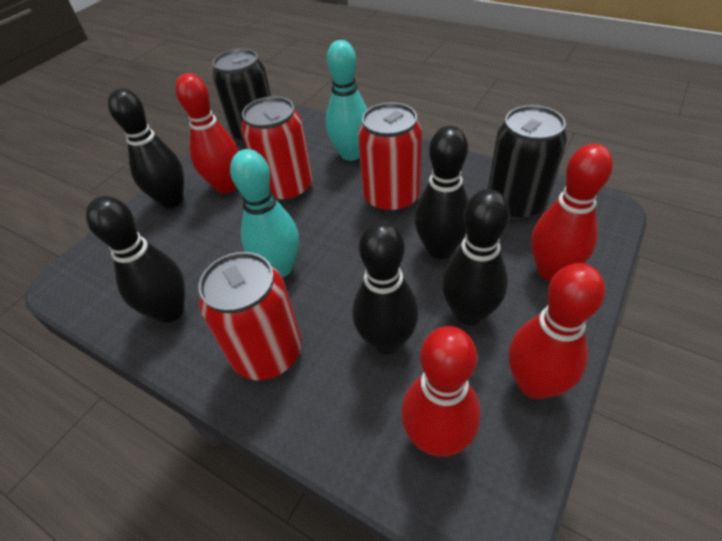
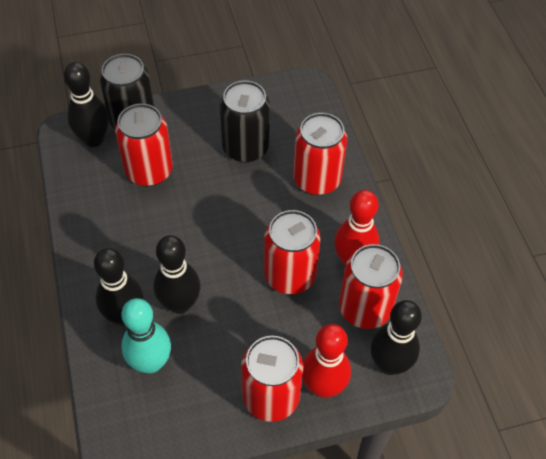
black bowling pin: [86,196,185,323] [108,88,184,208] [352,221,419,355] [414,126,469,259] [442,189,510,325] = 5 -> [64,62,109,147] [94,248,144,326] [154,235,200,314] [370,300,422,375] = 4
red bowling pin: [175,73,239,194] [401,326,481,457] [509,263,605,399] [531,144,613,281] = 4 -> [302,324,351,398] [334,190,380,266] = 2
red can: [198,252,302,380] [241,96,312,203] [358,102,422,213] = 3 -> [115,104,173,186] [241,336,303,422] [264,210,321,294] [293,113,347,195] [339,244,403,329] = 5
turquoise bowling pin: [230,149,299,278] [326,40,367,161] = 2 -> [121,298,171,374] = 1

